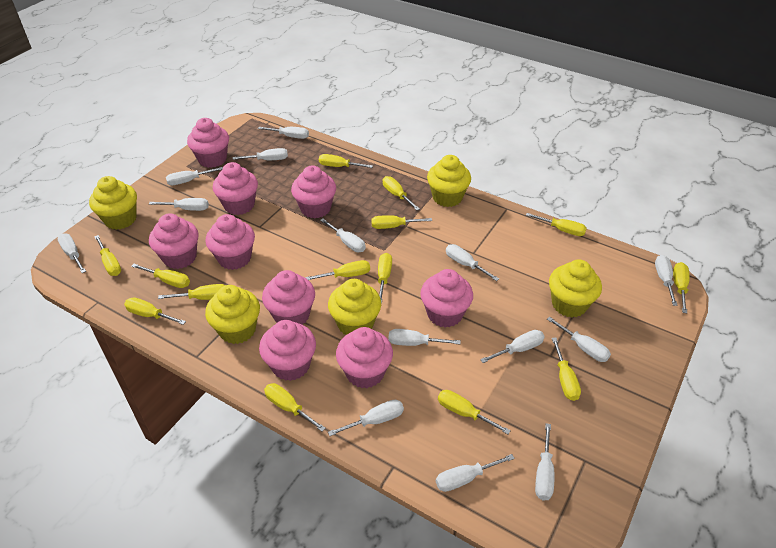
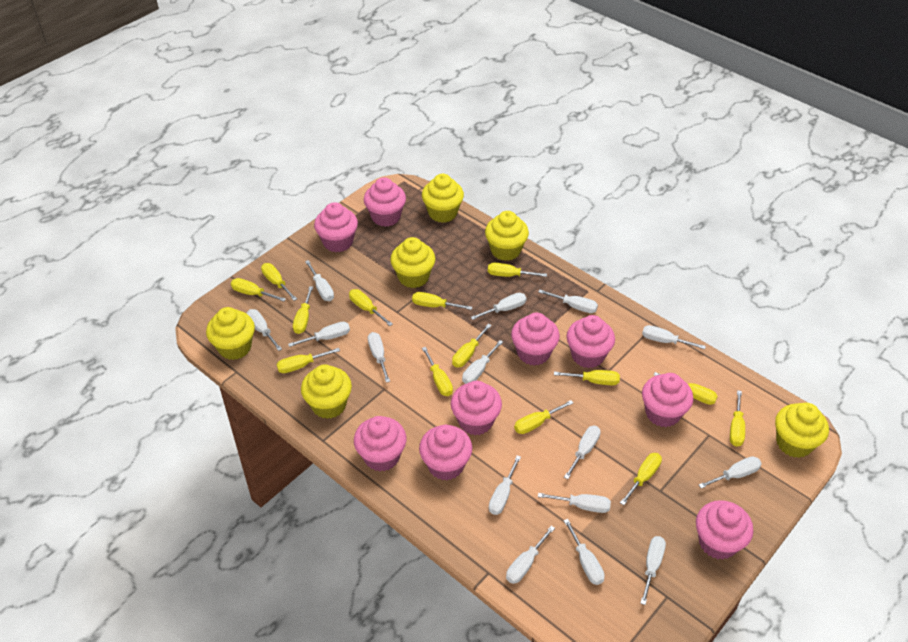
white screwdriver: [57,233,86,273] [149,198,209,211] [166,167,223,185] [233,148,288,160] [258,127,309,139] [320,219,366,252] [328,400,404,436] [388,329,461,346] [436,454,515,492] [446,244,499,281] [480,330,545,363] [535,423,554,501] [547,317,611,362] [655,255,678,306] = 14 -> [246,309,282,351] [288,322,350,347] [305,260,334,301] [368,332,390,383] [462,340,503,384] [471,293,527,320] [489,455,521,515] [506,526,555,584] [538,493,611,513] [539,290,598,313] [564,426,601,479] [564,519,605,585] [640,536,666,605] [642,325,706,349] [699,456,762,488] = 15
yellow cupcake: [89,176,137,230] [205,285,260,344] [328,279,381,335] [427,155,471,207] [549,260,602,317] = 5 -> [206,307,255,360] [301,364,352,419] [390,237,435,288] [422,174,464,223] [485,211,529,261] [775,403,829,458] = 6

